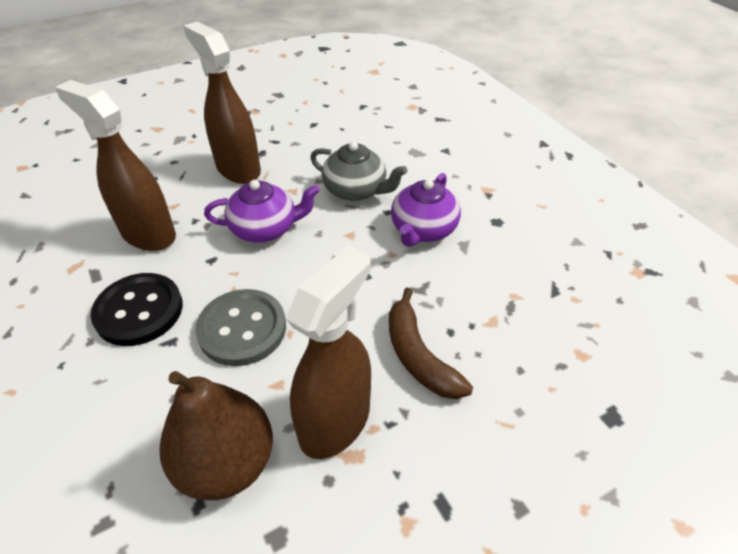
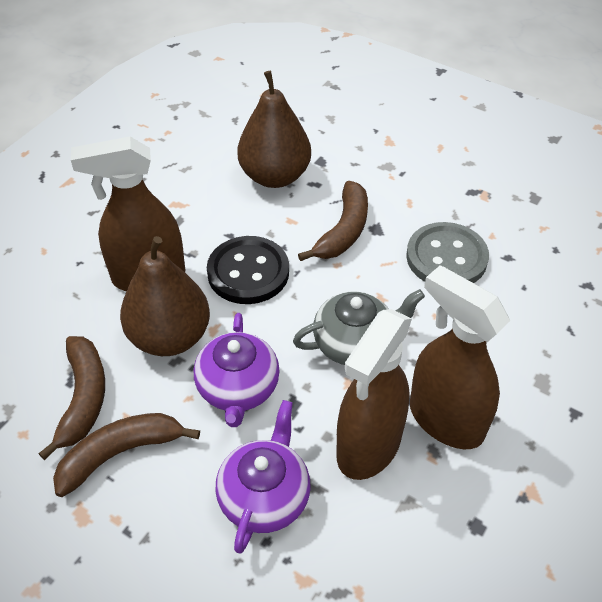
brown banana: [389,288,473,399] = 1 -> [39,336,105,460] [53,413,200,497] [298,181,368,261] = 3
brown pear: [160,371,273,500] = 1 -> [120,236,210,356] [237,71,311,188] = 2

